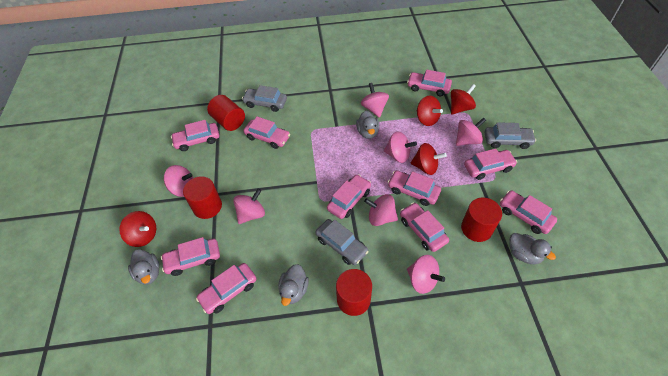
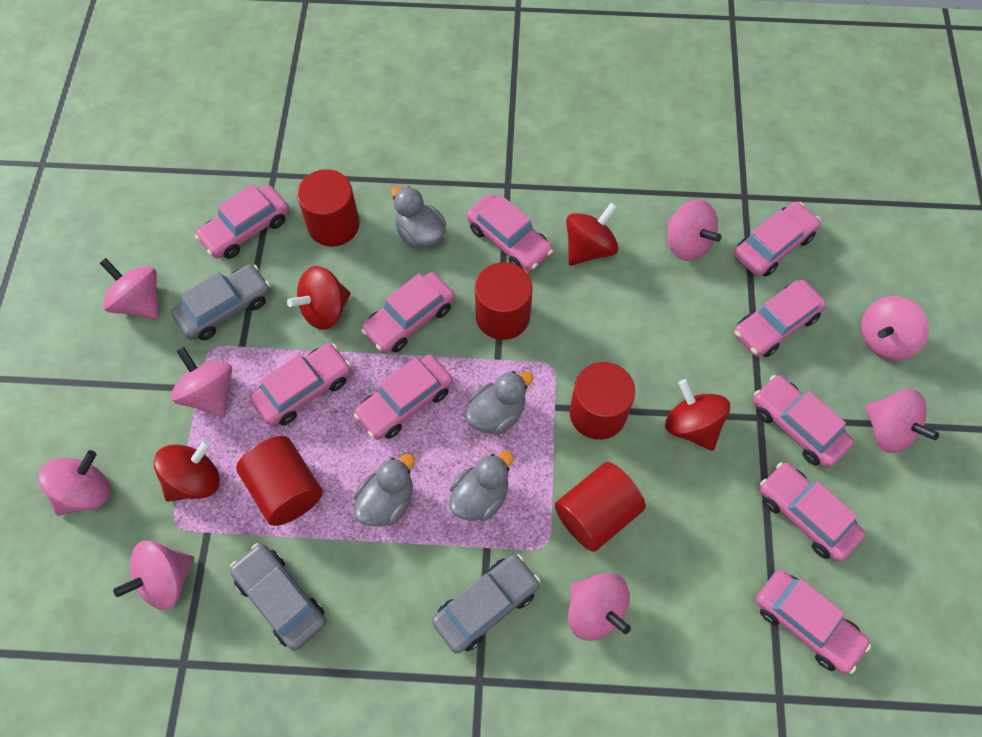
pink spinning top: [164,165,193,197] [233,189,265,224] [361,83,389,118] [364,194,398,226] [384,131,417,163] [407,255,445,294] [456,117,486,146] = 7 -> [39,450,110,516] [100,258,159,319] [113,540,194,610] [171,347,232,417] [568,573,631,641] [667,200,722,261] [861,296,929,360] [865,389,939,453] = 8
red cylinder: [183,176,222,219] [207,95,245,131] [336,269,372,316] [461,198,502,242] = 4 -> [236,436,323,526] [297,169,360,247] [475,262,533,340] [555,462,646,552] [570,362,635,440] = 5

